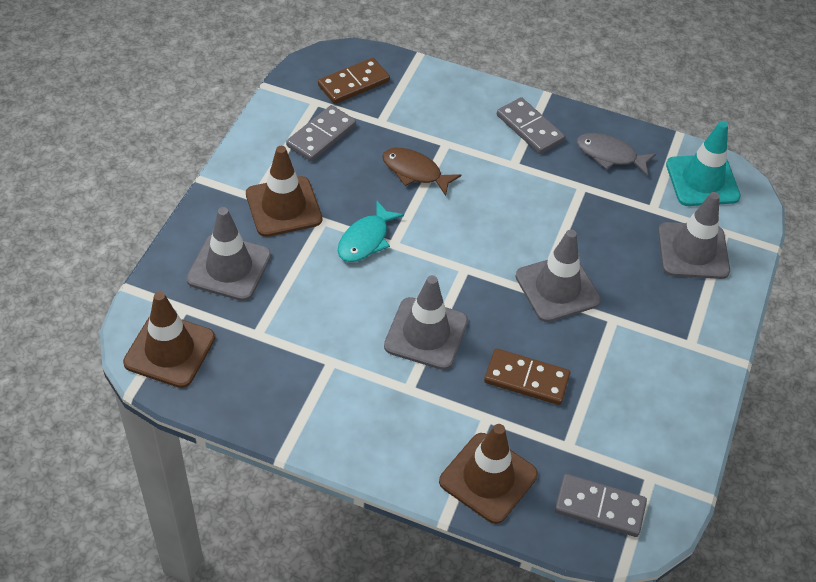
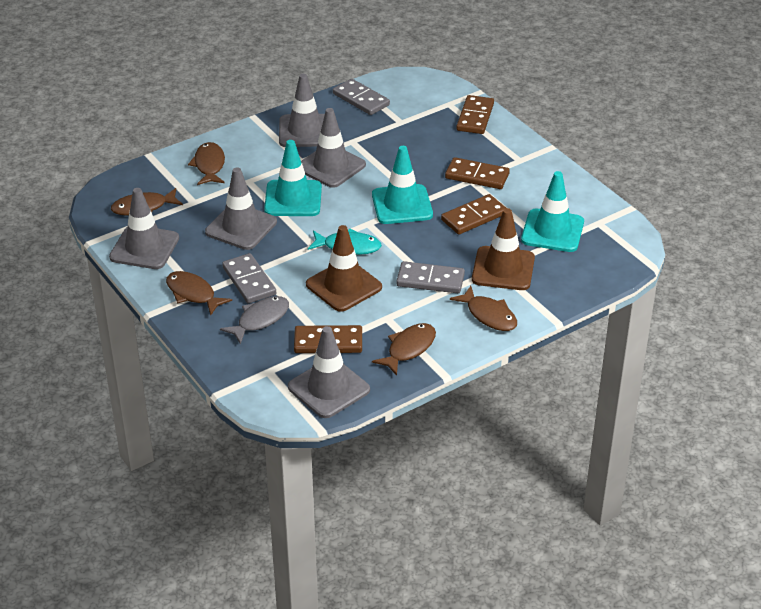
brown domino: [318,58,390,104] [484,348,570,405] = 2 -> [294,325,362,353] [441,194,506,234] [445,157,510,189] [456,95,494,134] = 4
brown fish: [382,148,461,196] = 1 -> [111,188,183,216] [166,271,232,315] [188,142,225,185] [372,323,436,376] [450,286,517,331] = 5
brown traffic cone: [123,291,215,388] [246,146,322,237] [439,424,538,524] = 3 -> [306,225,382,312] [472,208,535,290] = 2
grey traffic cone: [186,207,271,301] [384,275,468,370] [515,229,601,322] [658,192,730,279] = 4 -> [109,188,179,269] [205,167,277,250] [279,74,325,147] [288,326,370,418] [301,108,366,188] = 5
turquoise traffic cone: [666,121,741,206] = 1 -> [264,140,322,216] [372,146,433,224] [521,171,584,252] = 3

